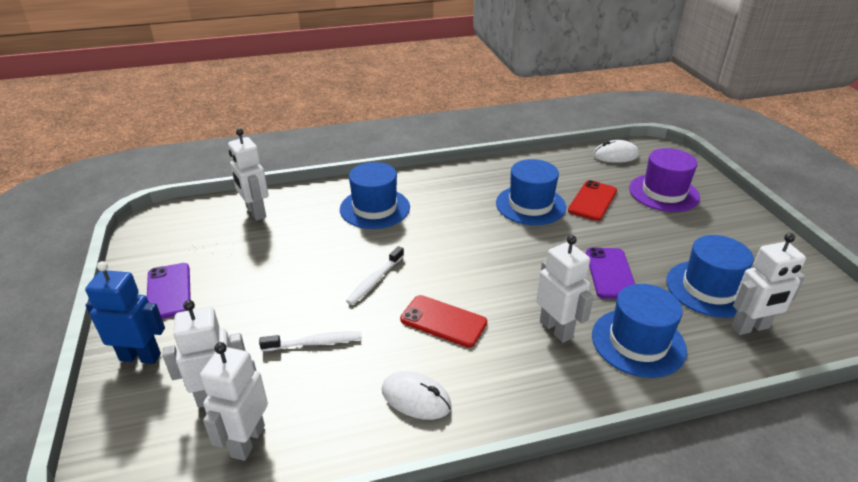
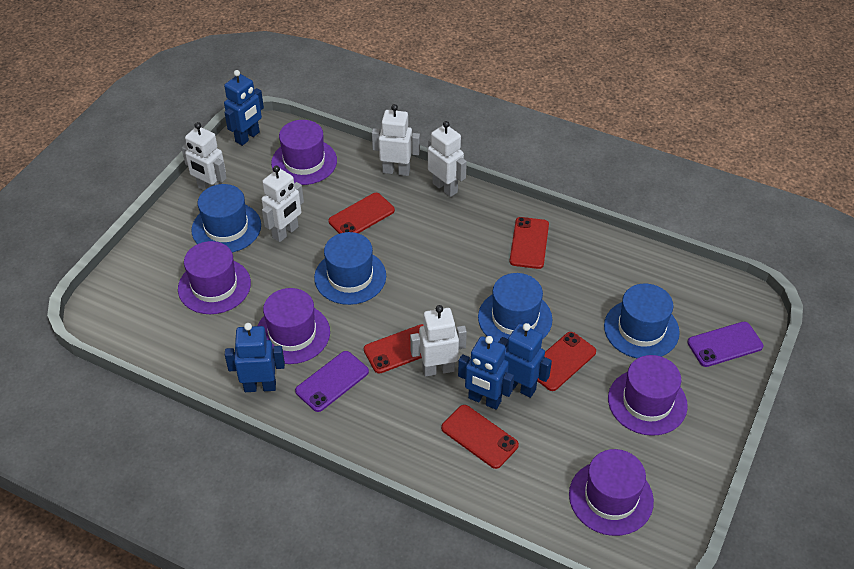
blue robot: [85,261,165,364] = 1 -> [224,70,264,146] [225,323,285,392] [458,336,514,410] [498,323,552,398] = 4
purple hat: [629,148,700,212] = 1 -> [178,241,251,314] [257,288,330,364] [271,120,337,185] [569,449,654,536] [608,355,688,436] = 5
red phone: [400,295,487,348] [568,180,617,221] = 2 -> [328,193,395,234] [364,324,424,374] [441,405,519,469] [510,217,549,269] [537,332,596,391] = 5
white mouse: [382,371,452,420] [593,140,639,163] = 2 -> none = 0
white toothbrush: [259,331,362,351] [346,246,404,305] = 2 -> none = 0

